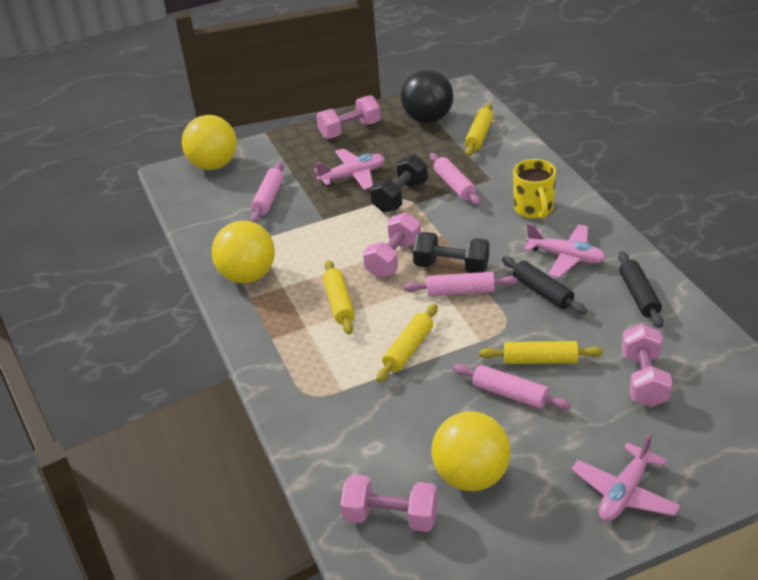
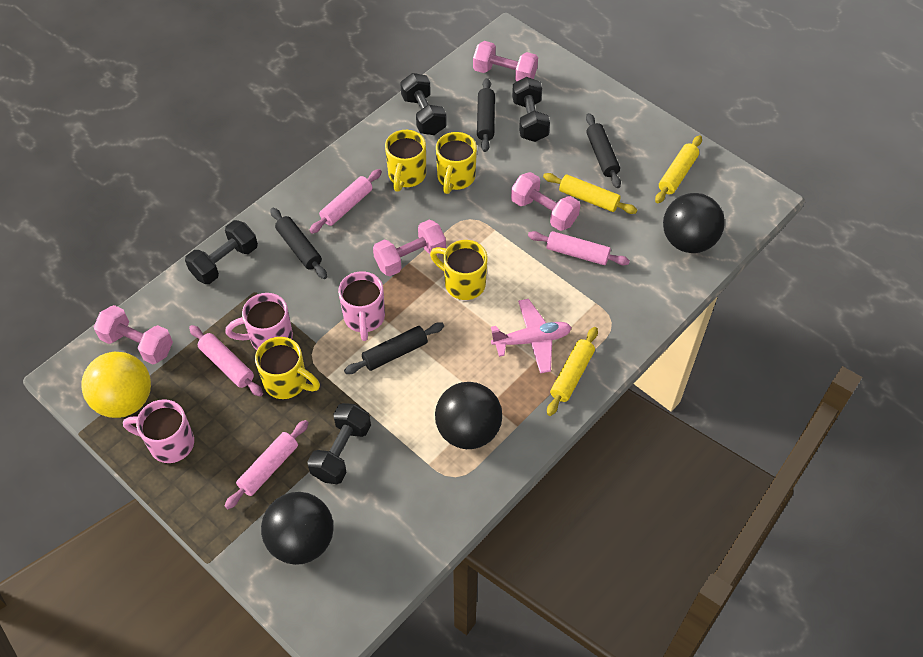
black ball: [401,70,453,123] = 1 -> [261,492,334,565] [435,382,502,449] [663,193,725,253] = 3
black dumbbell: [370,154,428,213] [413,232,489,273] = 2 -> [185,220,258,284] [307,403,371,484] [400,73,447,135] [512,77,550,142] = 4
black rolling pin: [502,257,587,314] [618,251,664,328] = 2 -> [270,208,327,279] [344,322,444,374] [477,78,495,152] [586,113,621,188] = 4
pink mug: none = 0 -> [123,399,194,463] [225,293,293,350] [338,271,385,341] = 3
pink plane: [315,148,385,190] [524,223,606,278] [571,433,680,521] = 3 -> [491,299,572,374] = 1
yellow ball: [182,115,237,170] [212,221,275,283] [432,411,510,491] = 3 -> [81,352,151,418] = 1
yellow mug: [513,159,556,219] = 1 -> [255,337,320,399] [385,130,426,192] [430,240,488,300] [436,132,477,194] = 4
yellow rolling pin: [323,260,355,334] [377,304,438,382] [465,103,493,156] [479,341,603,364] = 4 -> [543,173,637,214] [547,327,598,416] [655,135,702,203] = 3

